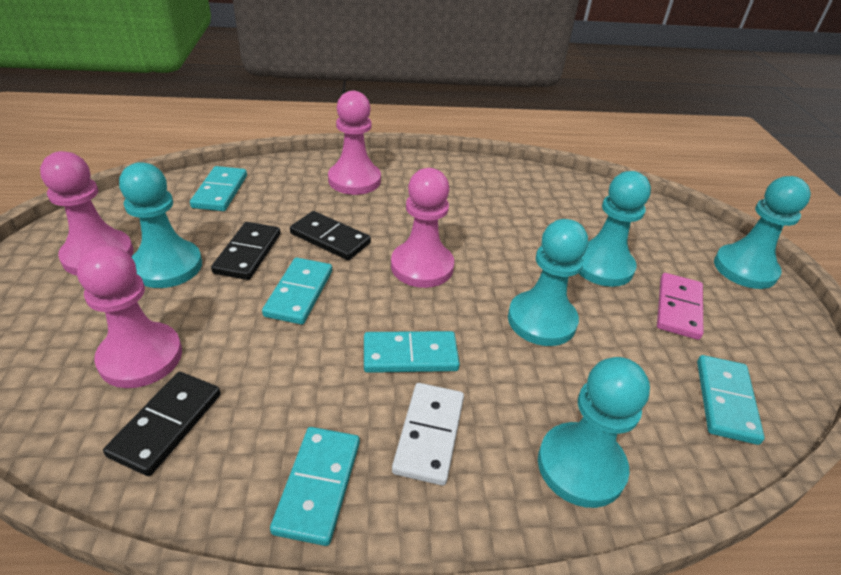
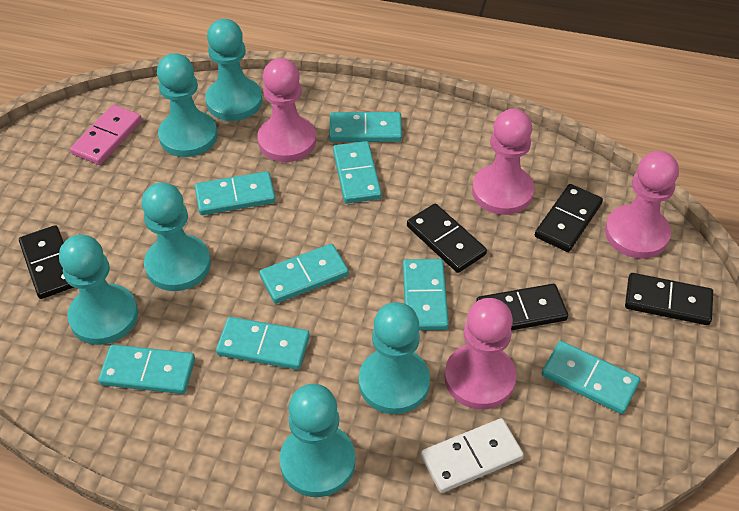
black domino: [103,372,221,476] [211,222,280,280] [290,211,371,260] = 3 -> [19,225,74,299] [407,204,487,273] [476,284,568,330] [535,184,603,252] [625,273,713,325] = 5
turquoise domino: [190,166,247,211] [262,258,332,325] [270,427,360,546] [364,331,460,373] [697,355,765,445] = 5 -> [98,344,195,394] [195,171,276,215] [216,317,310,370] [259,244,349,304] [329,112,402,142] [333,141,382,203] [403,259,449,330] [542,341,640,414] = 8
turquoise pawn: [119,162,202,288] [508,219,588,346] [538,357,650,508] [578,171,651,287] [714,176,811,289] = 5 -> [59,235,138,345] [142,182,211,291] [157,53,218,157] [205,19,262,121] [280,384,355,497] [359,302,430,414] = 6

